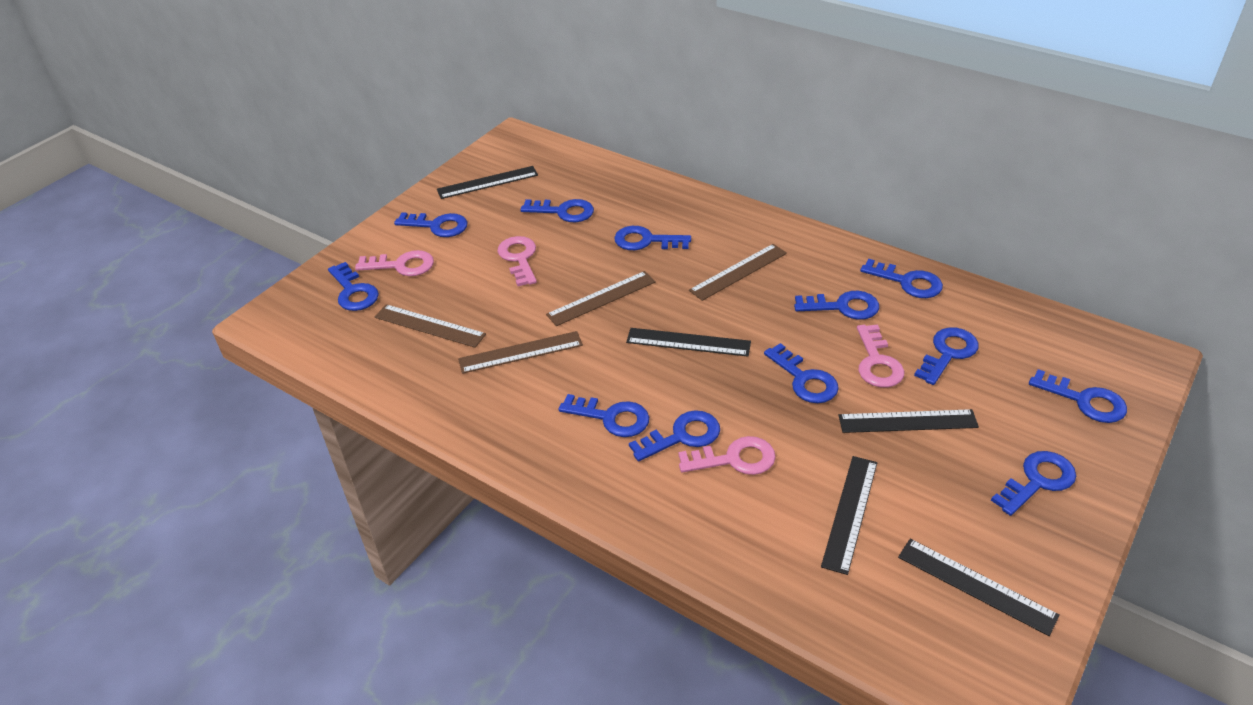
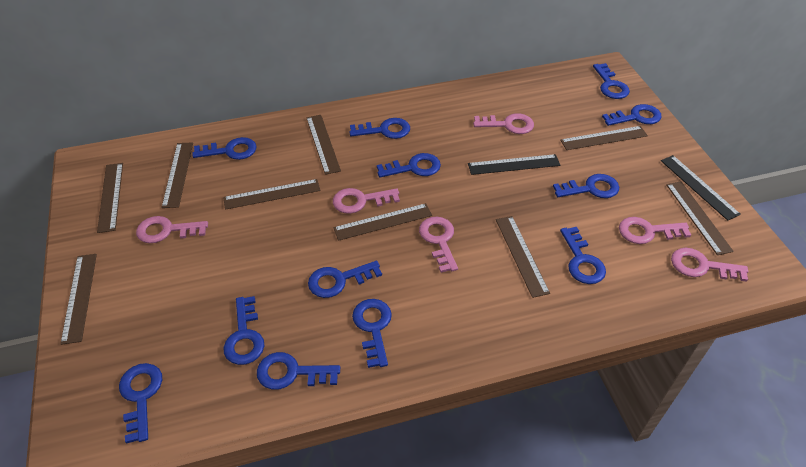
black ruler: [437,166,538,199] [626,328,751,356] [821,456,877,575] [838,409,979,433] [898,539,1060,636] = 5 -> [468,154,560,175] [661,155,741,221] = 2
brown ruler: [375,304,486,348] [458,331,583,374] [546,271,656,326] [689,244,787,301] = 4 -> [60,254,97,345] [97,163,123,233] [161,142,193,208] [223,179,320,210] [306,115,341,175] [333,203,432,241] [496,216,550,298] [560,126,648,150] [666,181,734,255] = 9
pink key: [355,250,434,276] [497,236,537,286] [678,436,776,475] [857,324,904,387] = 4 -> [136,216,208,243] [333,188,400,214] [419,217,458,273] [473,113,534,134] [619,217,691,244] [671,248,748,282] = 6

